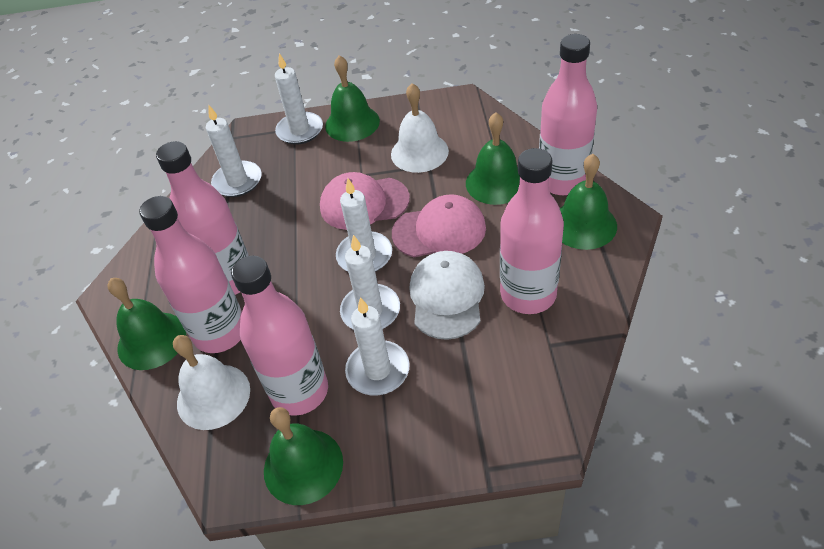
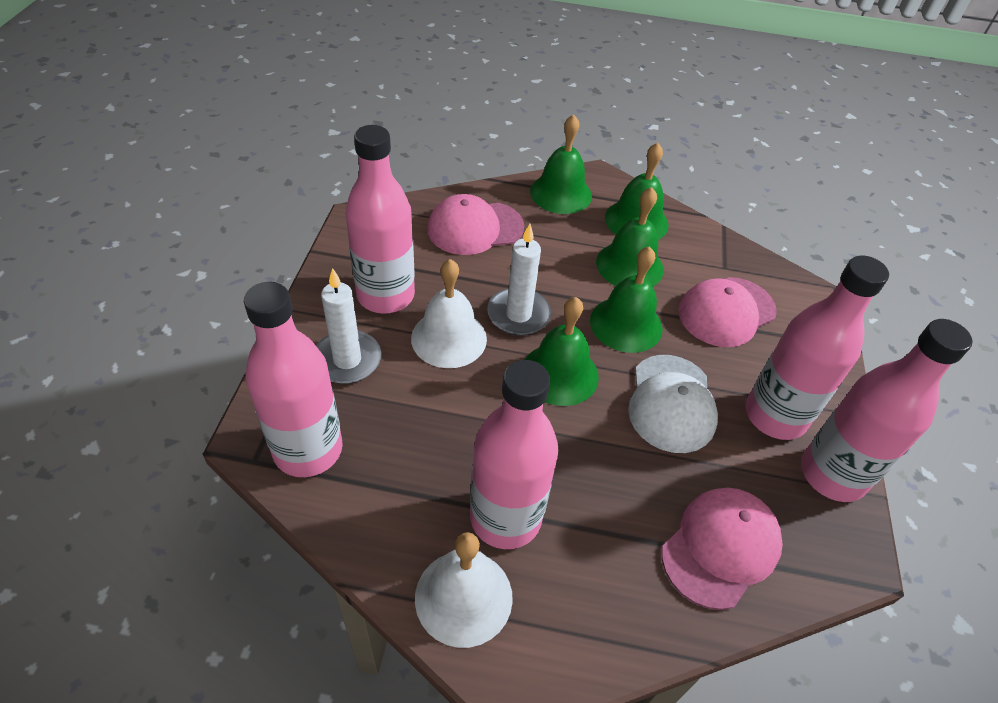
pink cap: [320,172,410,230] [392,194,486,257] = 2 -> [427,194,524,255] [662,487,783,610] [678,277,777,347] = 3
white candle: [206,105,262,197] [275,53,323,145] [336,178,392,272] [340,235,400,330] [345,297,410,395] = 5 -> [316,268,382,384] [487,224,551,336] = 2

